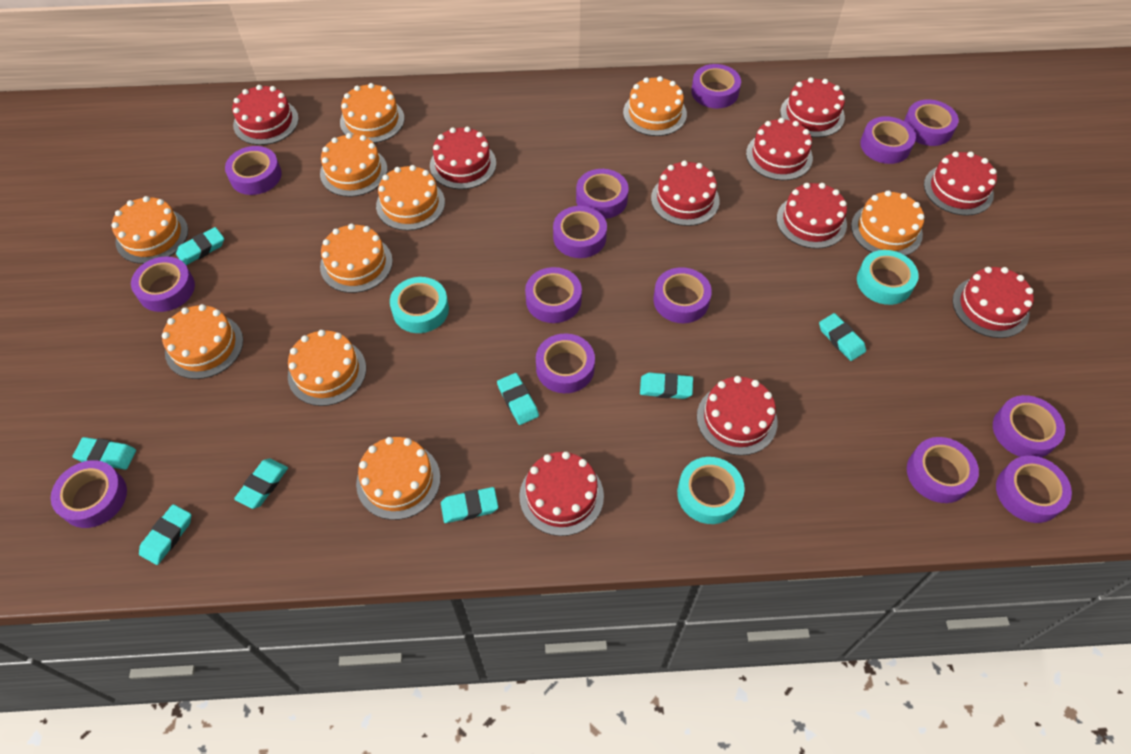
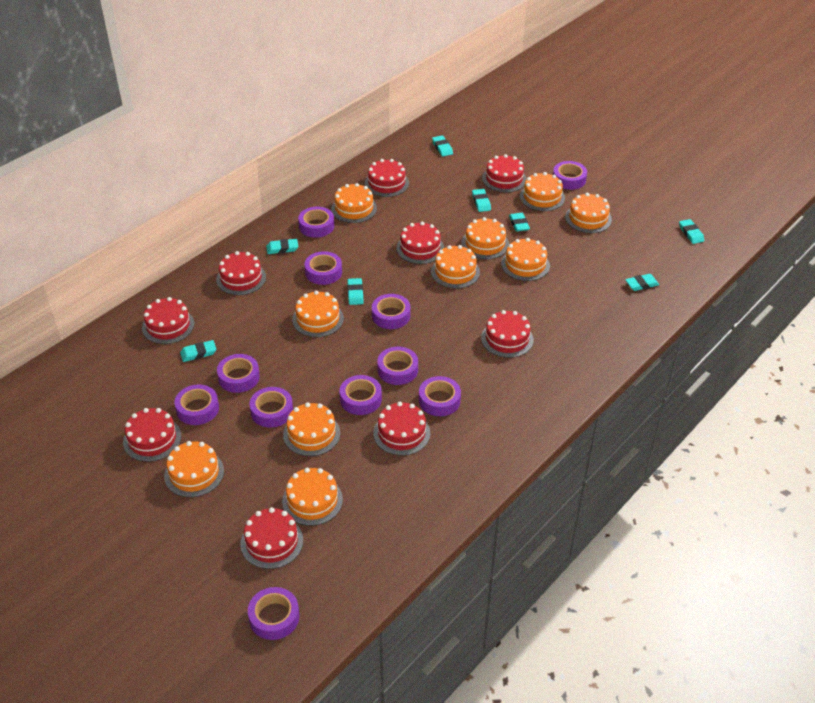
purple tape: [51,460,127,528] [131,256,195,312] [225,146,282,195] [525,267,582,323] [536,333,595,393] [553,206,607,258] [576,169,629,219] [653,267,712,323] [691,64,741,109] [860,116,916,164] [904,100,959,146] [907,437,979,503] [993,395,1065,458] [996,456,1072,523] = 14 -> [175,385,219,425] [217,354,260,393] [248,587,299,640] [250,387,293,428] [298,207,334,238] [304,251,342,285] [340,375,382,415] [372,294,411,329] [377,347,418,385] [419,376,461,416] [553,161,587,190] = 11
red cake: [232,85,299,145] [430,127,496,189] [519,452,604,536] [651,161,720,226] [697,376,777,455] [746,118,813,180] [777,183,847,249] [780,77,845,137] [924,152,997,216] [953,267,1034,338] = 10 -> [123,408,181,462] [142,297,195,344] [216,251,266,295] [240,507,303,569] [365,159,409,197] [373,402,430,456] [396,222,444,264] [481,310,534,358] [482,154,527,193] = 9
turquoise tape: [390,277,449,333] [677,457,745,524] [857,250,919,305] = 3 -> none = 0

